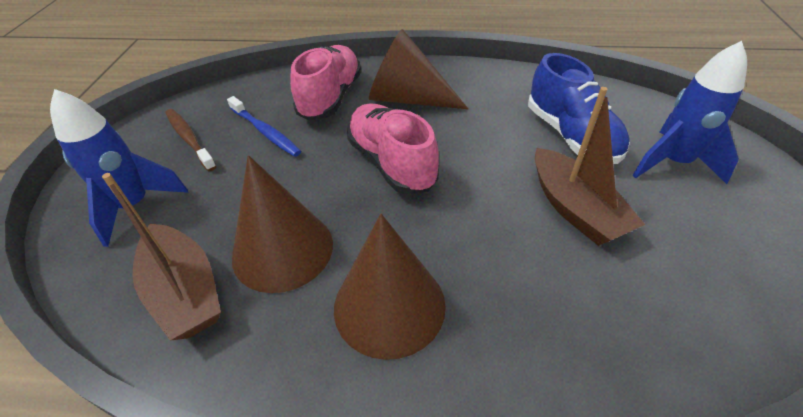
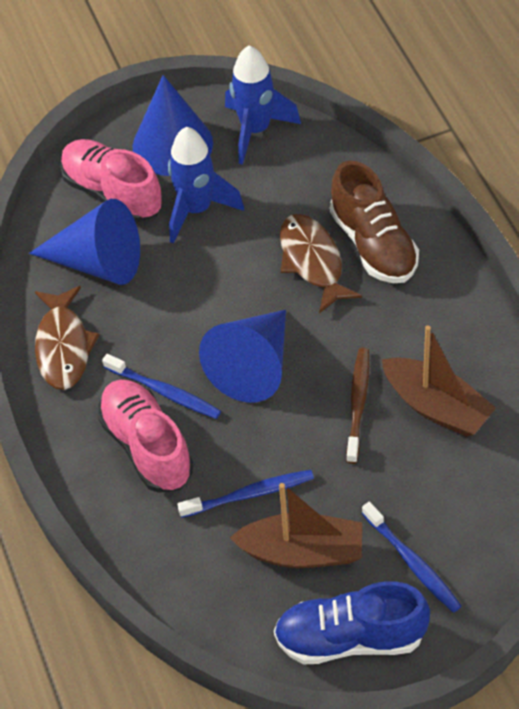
blue cone: none = 0 -> [29,199,140,285] [133,75,213,176] [199,310,286,403] = 3
blue toothbrush: [227,96,301,157] = 1 -> [102,354,221,419] [177,470,314,518] [362,502,461,613] = 3
brown cone: [232,155,333,293] [334,214,446,360] [369,29,468,109] = 3 -> none = 0
brown fish: none = 0 -> [35,286,100,390] [280,214,362,314] = 2
brown shoe: none = 0 -> [330,161,419,283] = 1

